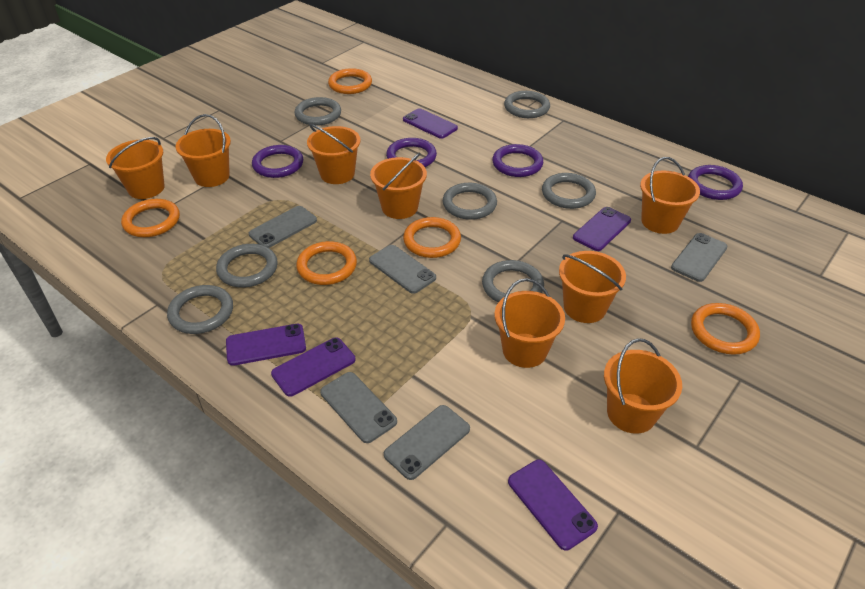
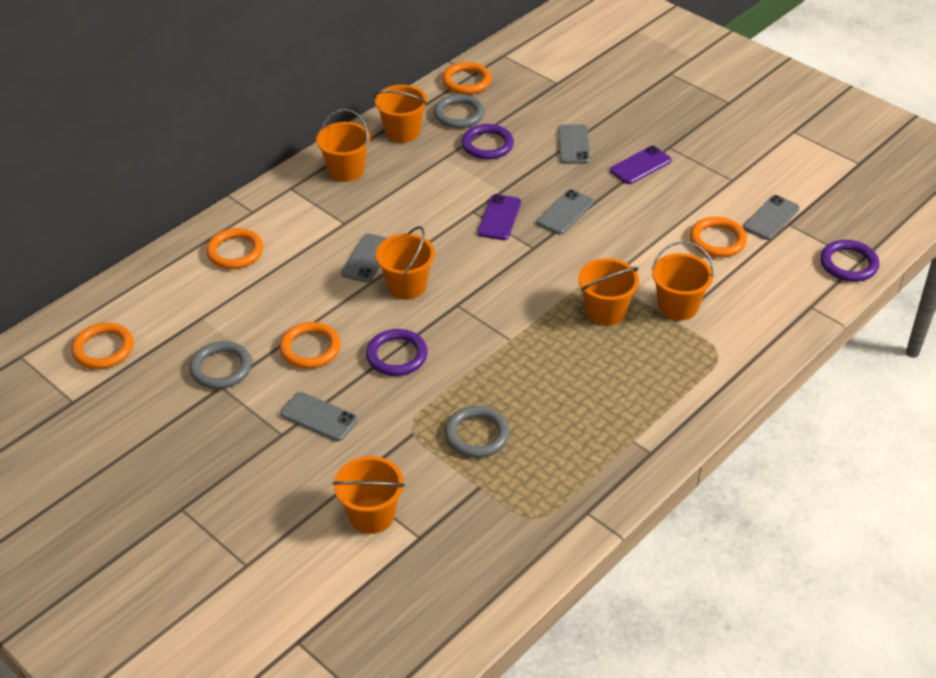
grey ring: [167,285,233,334] [216,244,278,288] [294,97,341,126] [443,183,497,220] [482,260,544,302] [504,91,550,118] [542,173,596,209] = 7 -> [190,341,252,389] [434,94,485,128] [445,406,510,458] = 3
orange bucket: [106,137,165,199] [176,114,231,187] [307,124,361,184] [370,153,427,219] [494,278,565,368] [559,251,626,323] [604,338,682,434] [640,157,700,234] = 8 -> [316,109,371,182] [333,456,405,534] [374,85,427,143] [376,226,435,300] [578,258,639,326] [651,241,714,320] = 6
purple phone: [226,324,306,366] [271,337,355,397] [403,108,458,139] [508,460,598,551] [573,207,631,251] = 5 -> [478,194,521,240] [610,146,672,184] = 2
purple ring: [252,145,303,178] [386,138,437,167] [492,144,543,177] [688,165,743,200] = 4 -> [366,329,428,376] [461,124,514,160] [820,240,879,282] = 3

